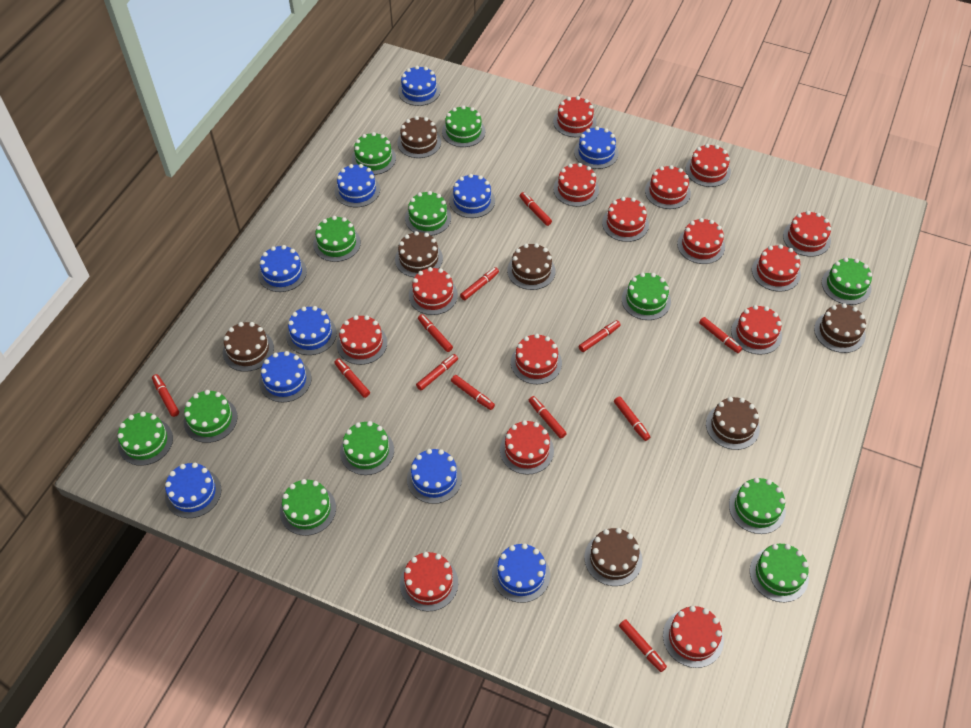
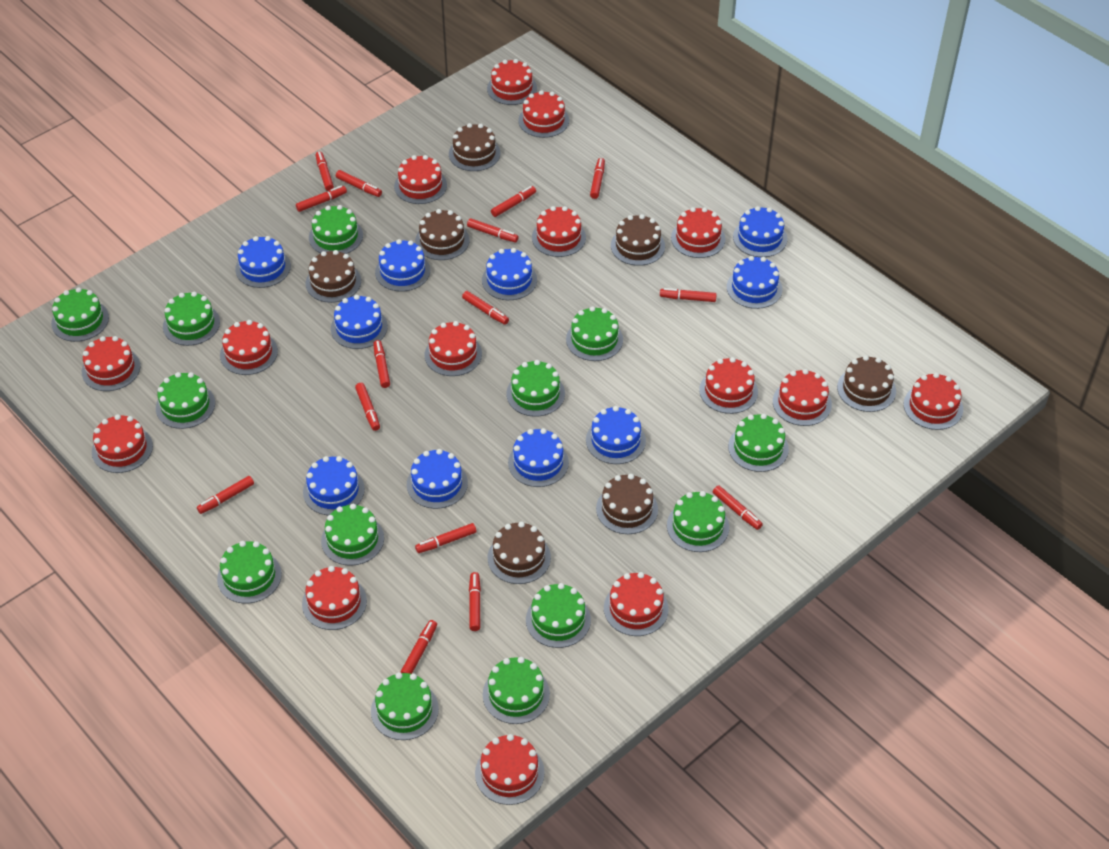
green cake: [118,412,173,466] [184,390,238,443] [280,479,336,536] [313,216,361,262] [340,421,394,475] [352,132,396,175] [405,191,451,236] [442,105,485,147] [622,272,671,320] [729,478,786,534] [750,544,809,602] [822,257,872,305] = 12 -> [51,287,109,342] [156,372,215,429] [163,292,220,346] [217,541,282,603] [309,205,363,254] [321,504,384,566] [371,672,439,740] [483,657,550,724] [506,360,565,417] [526,583,591,648] [566,306,623,361] [667,491,729,552] [728,414,789,472] = 13
red marker: [152,374,179,417] [334,359,370,398] [416,354,458,390] [418,314,453,352] [451,375,495,410] [460,267,499,300] [520,192,552,226] [529,396,567,438] [579,320,621,352] [614,397,650,441] [619,620,667,672] [699,317,742,353] = 12 -> [197,476,254,514] [296,186,347,212] [316,151,334,191] [336,170,382,197] [355,383,380,431] [373,340,390,388] [400,620,437,674] [415,523,476,553] [462,291,509,325] [467,218,519,242] [469,572,481,631] [491,186,536,217] [590,158,605,199] [660,288,717,302] [713,485,763,530] = 15

